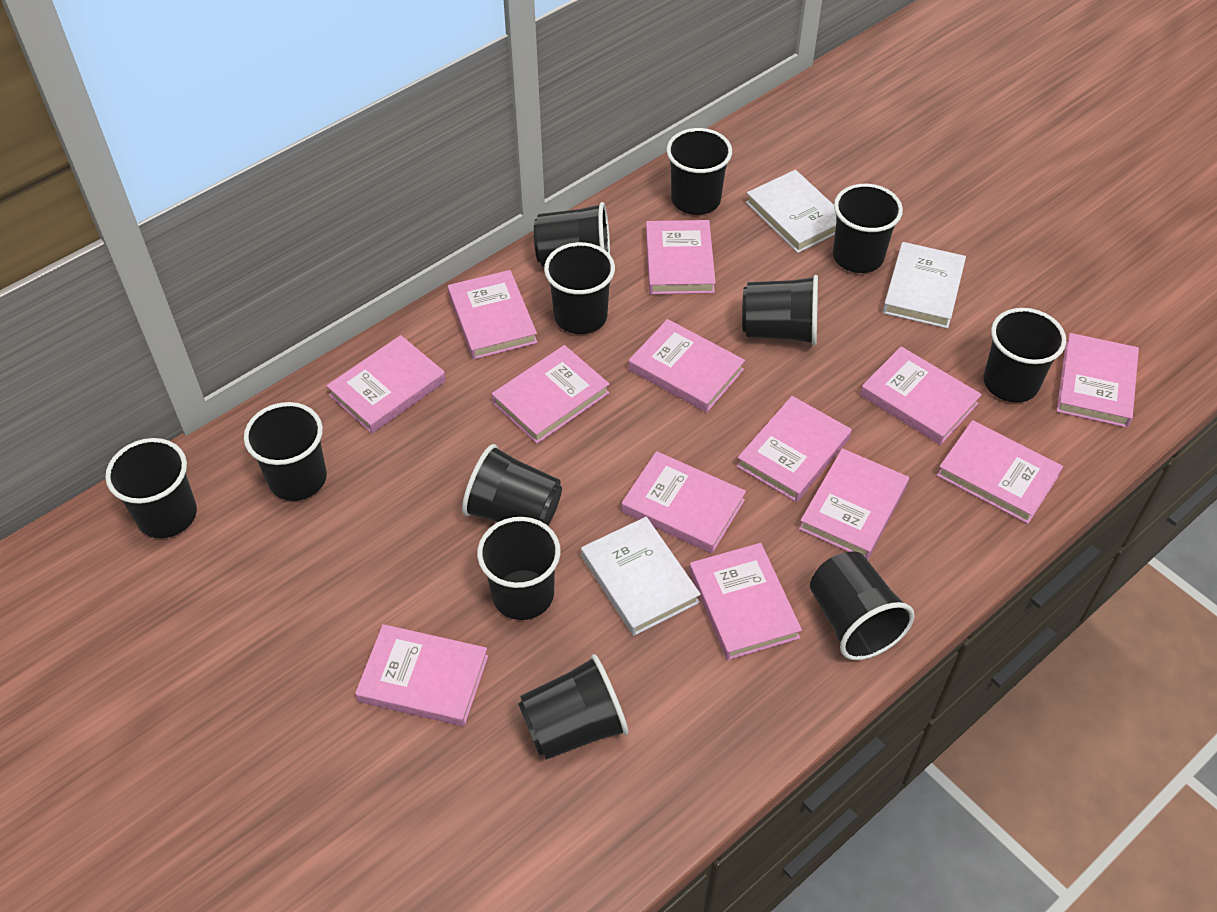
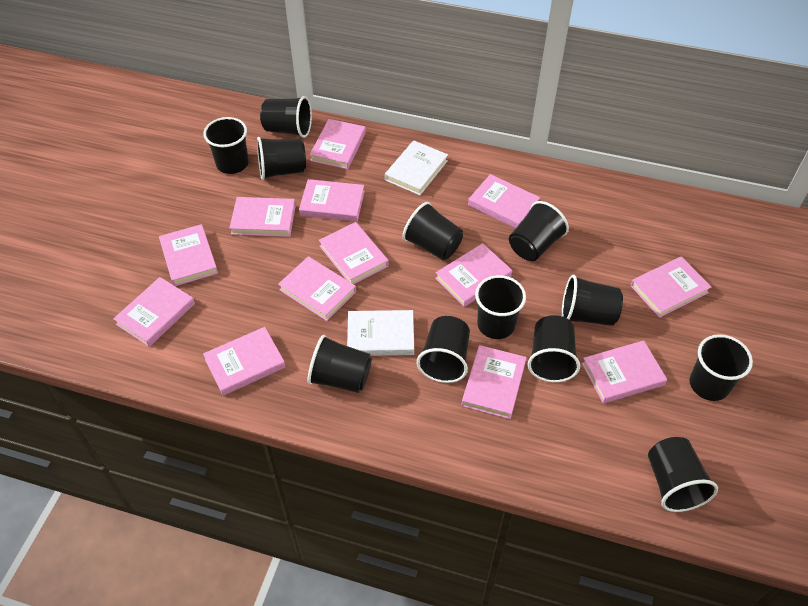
white book: [581,517,701,636] [746,170,836,253] [883,242,966,329] = 3 -> [347,310,414,356] [385,140,448,195] = 2

